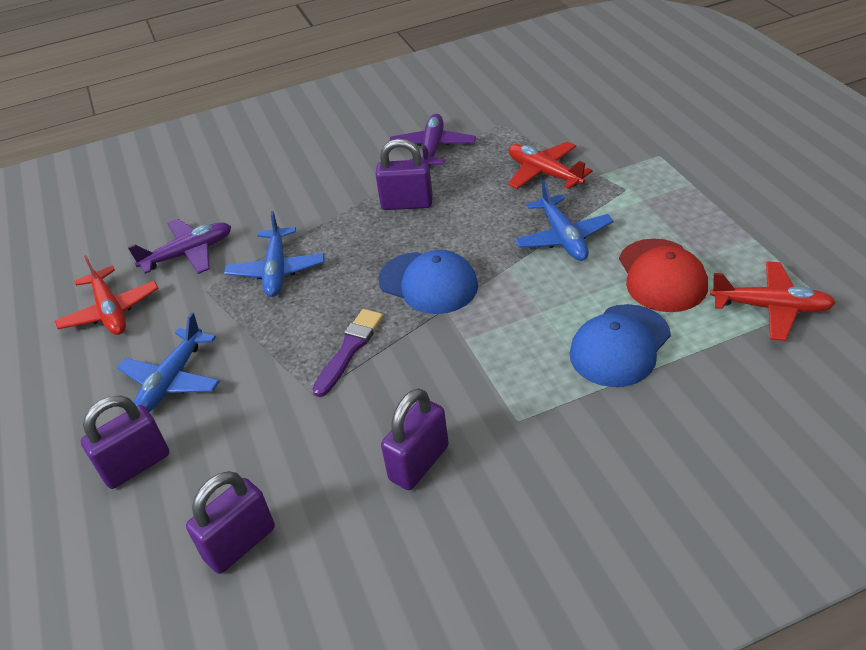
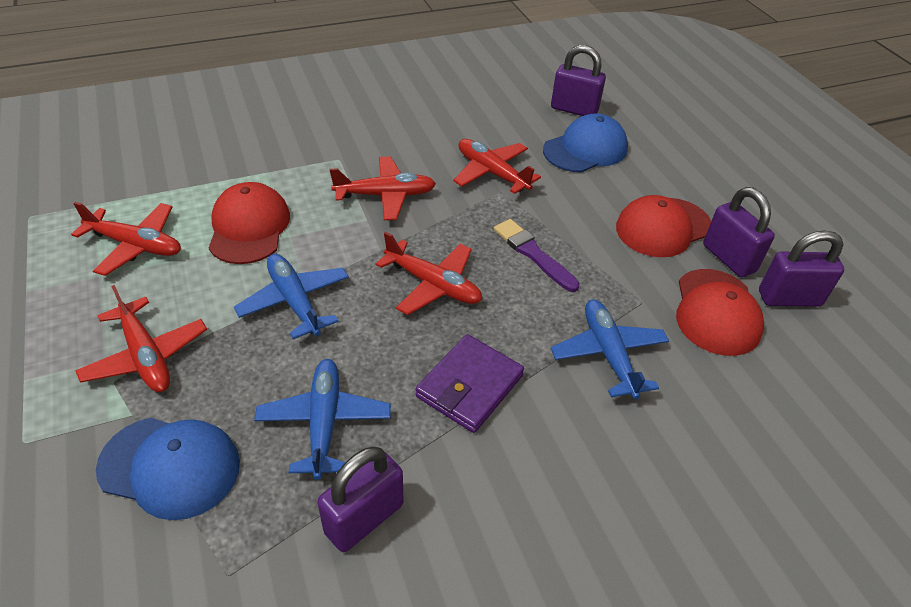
purple plane: [128,219,231,274] [389,114,476,167] = 2 -> none = 0
purple wallet: none = 0 -> [415,334,524,433] = 1
red cap: [619,238,708,312] = 1 -> [209,182,290,264] [616,195,711,257] [676,269,764,356] = 3
red plane: [55,255,159,335] [508,142,593,189] [710,261,836,341] = 3 -> [71,202,181,276] [75,285,207,392] [330,156,436,220] [375,232,482,315] [453,139,541,194] = 5

